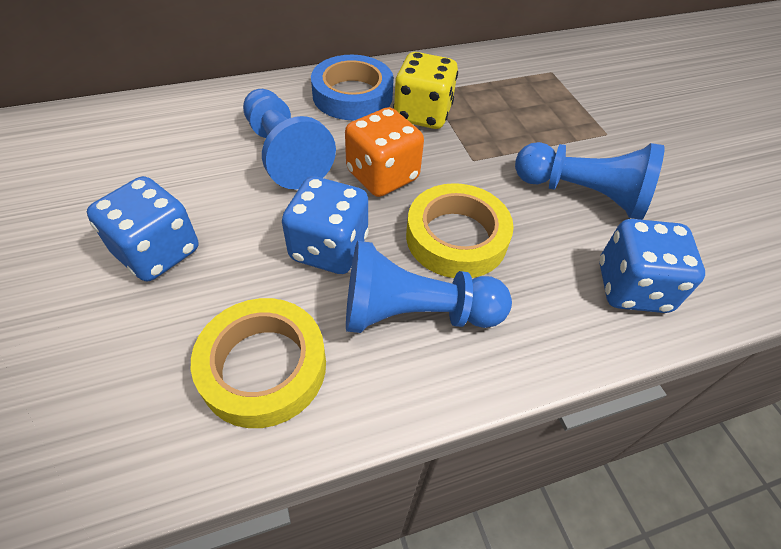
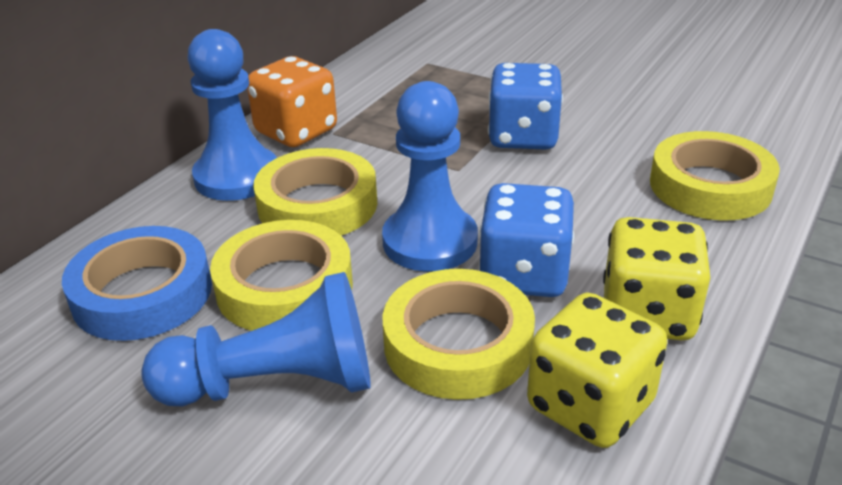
blue dice: [87,176,198,281] [282,176,369,274] [600,219,705,313] = 3 -> [478,183,574,297] [488,63,563,150] = 2
yellow dice: [393,52,458,129] = 1 -> [527,292,668,448] [603,217,710,340] = 2
yellow tape: [191,298,326,428] [406,183,514,278] = 2 -> [210,220,353,331] [253,148,377,235] [383,269,535,400] [650,131,780,220] = 4

